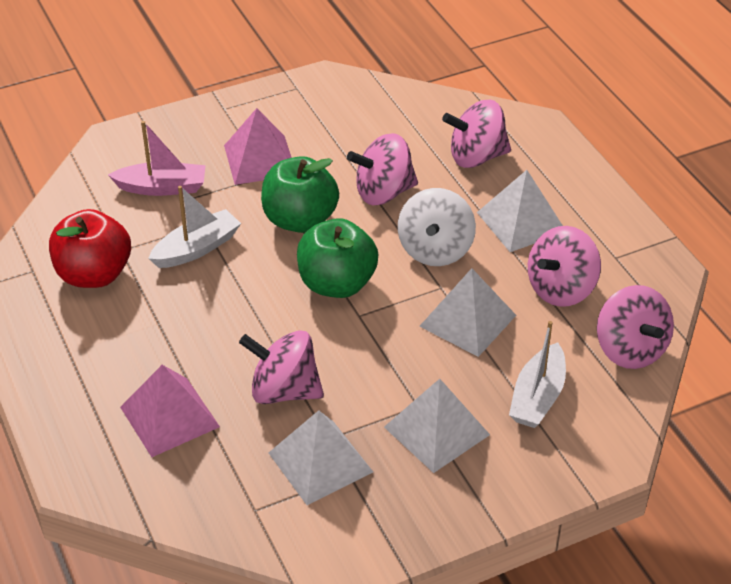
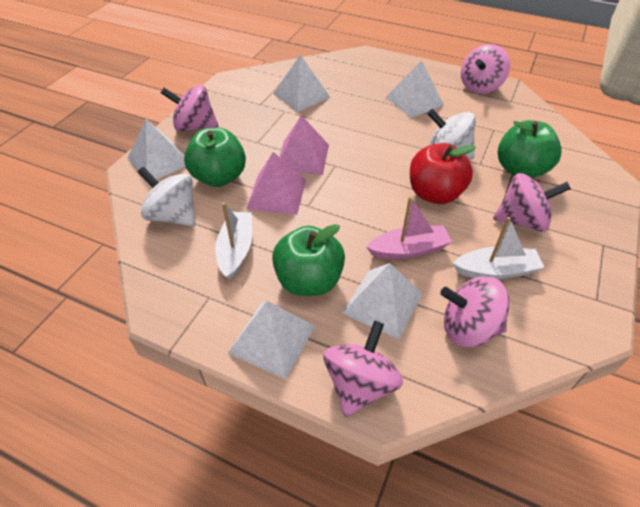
green apple: [261,156,339,233] [297,218,378,298] = 2 -> [184,128,246,187] [272,224,345,296] [498,120,562,178] = 3
white pyramid: [269,410,373,505] [384,379,490,473] [419,268,516,357] [477,170,563,252] = 4 -> [128,119,186,183] [228,301,315,379] [273,55,330,112] [342,263,423,340] [386,60,444,118] = 5
white spinning top: [398,188,476,266] = 1 -> [138,167,195,227] [427,109,476,159] = 2

